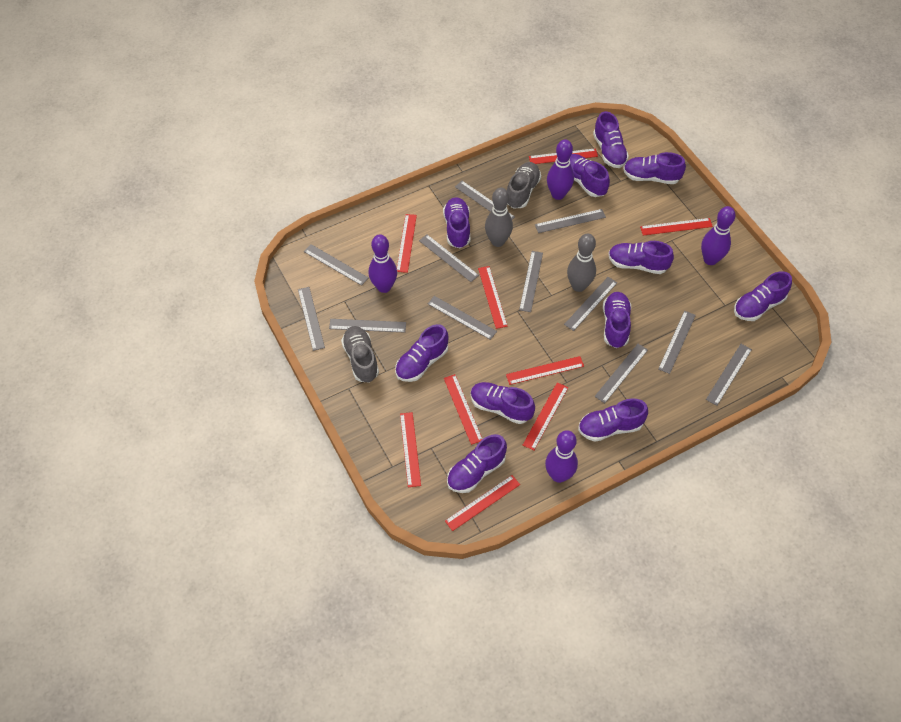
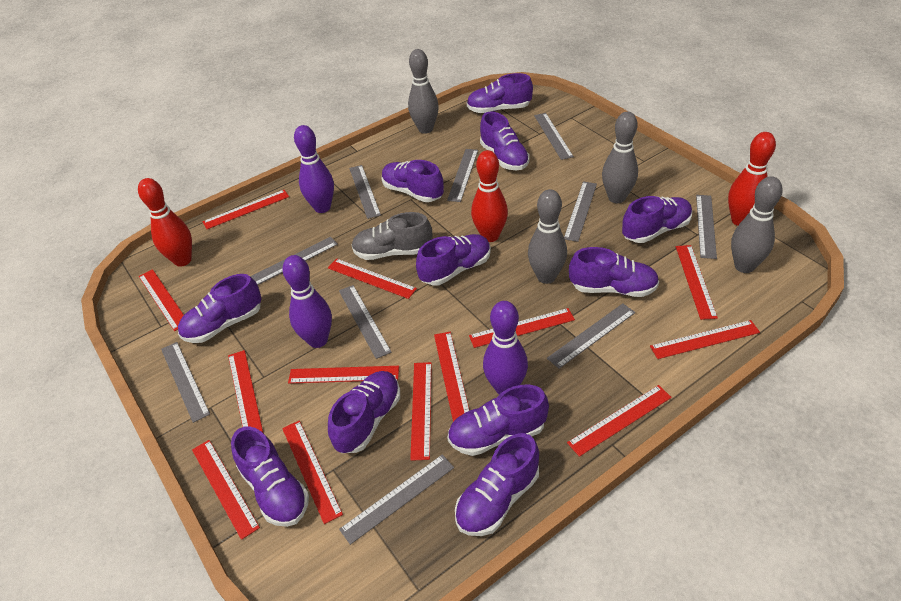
grey bowling pin: [485,188,513,247] [567,233,596,292] = 2 -> [408,49,439,134] [528,189,567,284] [602,112,638,203] [731,176,783,273] = 4
grey ruler: [298,287,325,351] [304,244,369,286] [329,319,406,333] [419,234,479,282] [428,296,497,340] [455,181,515,220] [519,251,543,312] [535,209,606,233] [564,277,617,331] [594,344,648,403] [658,311,696,374] [706,344,752,406] = 12 -> [161,342,210,423] [250,237,338,285] [339,285,392,359] [339,454,454,545] [349,165,381,219] [447,149,478,202] [534,113,574,160] [547,303,635,369] [564,182,597,242] [696,195,717,259] = 10
grey shoe: [341,326,379,383] [507,162,541,209] = 2 -> [352,212,432,260] = 1
purple bowling pin: [369,234,397,293] [545,430,578,483] [547,139,574,200] [701,206,736,265] = 4 -> [282,255,332,348] [294,125,334,213] [483,301,528,395] = 3
red bowling pin: none = 0 -> [138,178,192,267] [471,150,508,242] [728,132,776,226] = 3
red ruler: [397,214,417,273] [400,412,421,487] [444,374,482,445] [445,475,520,531] [478,266,508,329] [506,356,584,385] [523,382,568,451] [529,148,598,164] [640,218,713,236] = 9 -> [139,269,184,331] [192,440,260,540] [203,190,289,229] [228,350,264,434] [282,420,343,524] [288,366,399,384] [328,258,417,299] [410,362,432,461] [434,332,470,422] [469,308,575,348] [567,385,672,457] [650,320,760,359] [676,245,718,320] = 13

